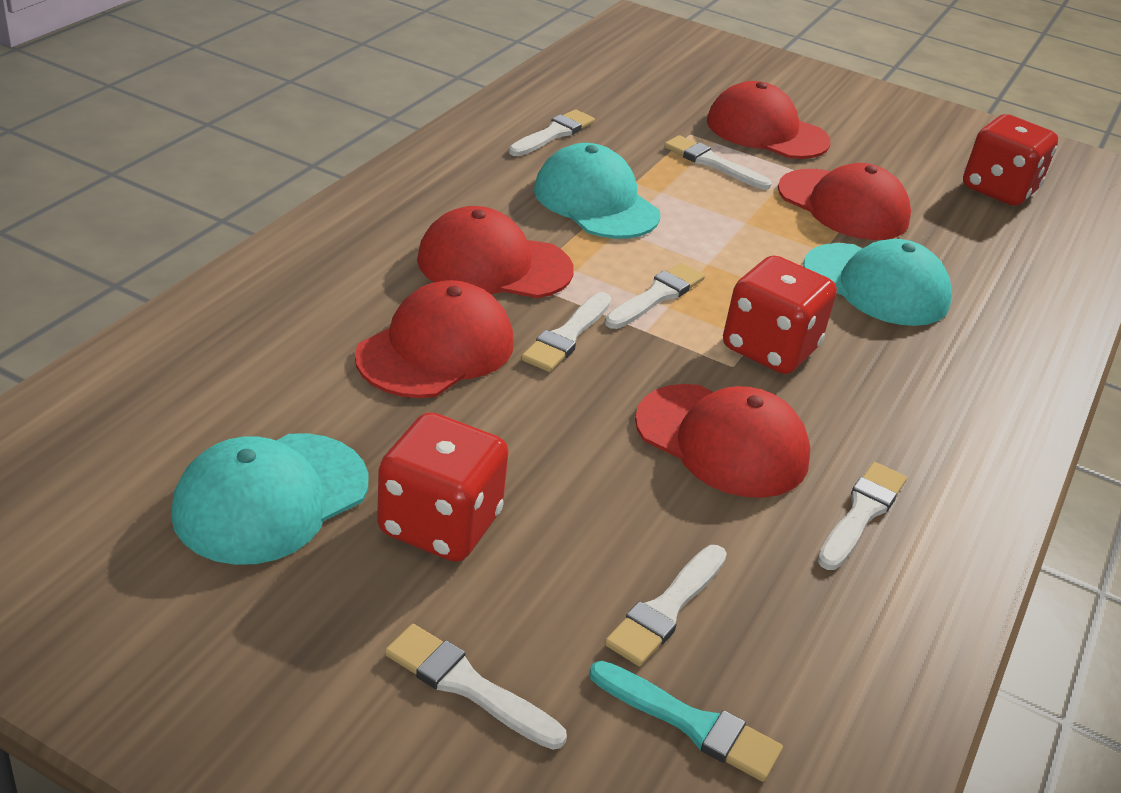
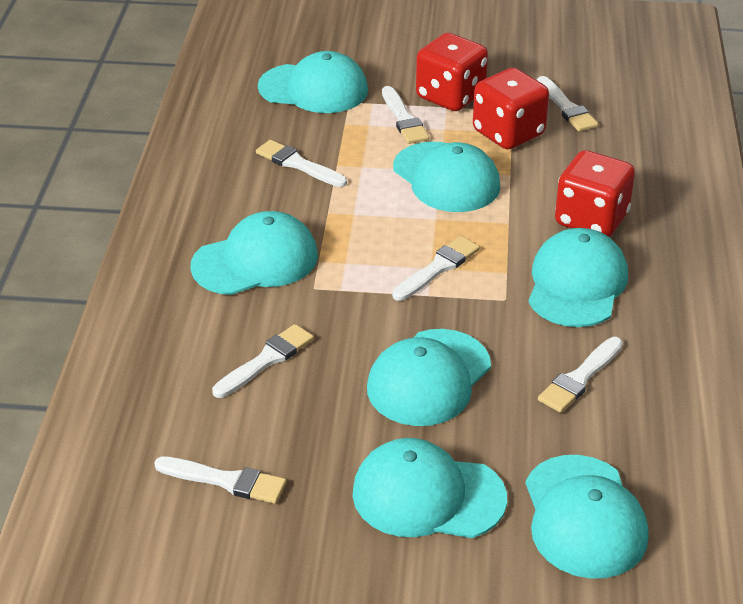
red cap: [355,280,514,398] [417,206,574,298] [635,384,810,498] [707,81,830,159] [778,163,911,240] = 5 -> none = 0
turquoise brush: [589,661,783,782] = 1 -> none = 0
turquoise cap: [171,433,368,565] [534,143,660,239] [803,239,952,326] = 3 -> [190,211,318,295] [258,51,368,113] [352,438,507,538] [367,329,491,426] [393,142,500,212] [525,455,648,578] [528,228,628,327] = 7

